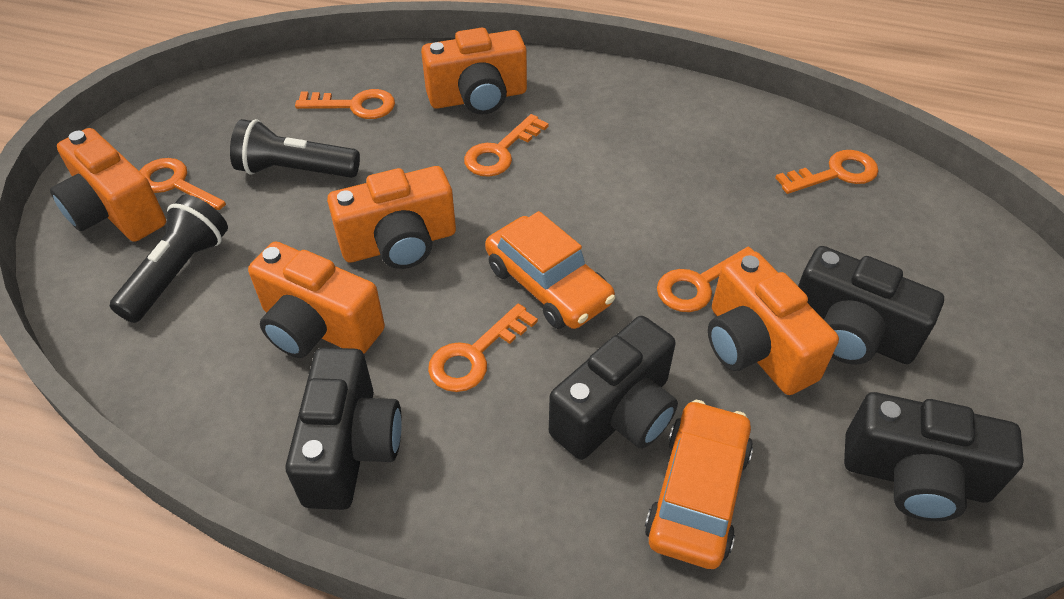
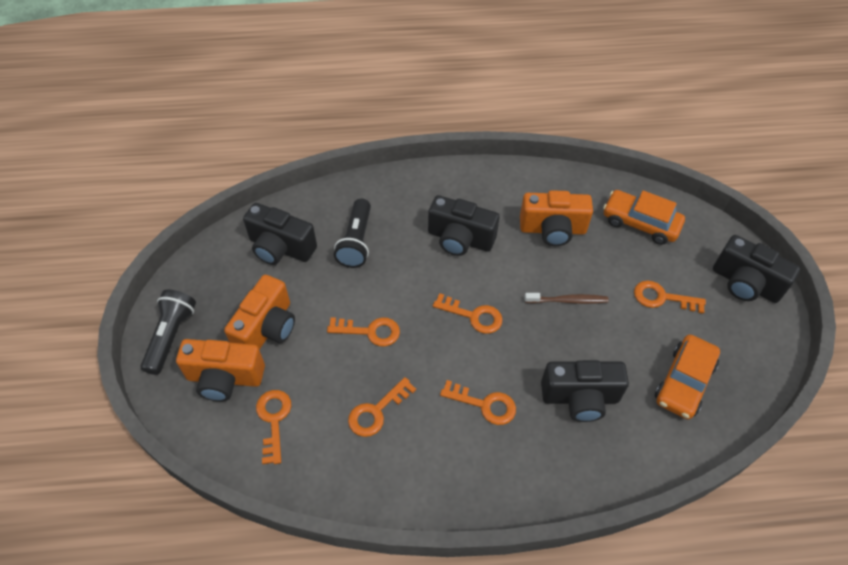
brown toothbrush: none = 0 -> [524,293,609,304] = 1
orange camera: [50,128,166,242] [248,241,385,358] [327,166,456,269] [421,28,527,114] [708,251,839,395] = 5 -> [176,339,265,402] [224,275,295,350] [520,190,593,246] = 3

